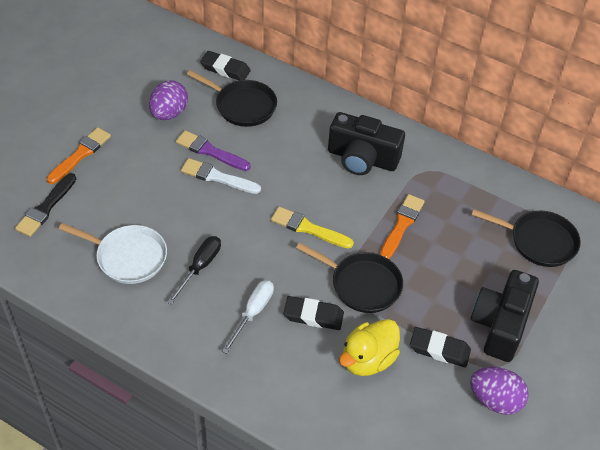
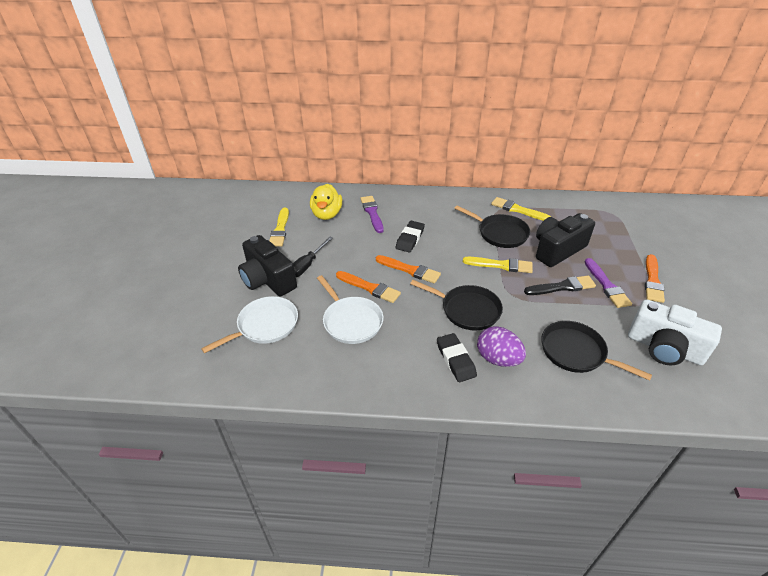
black eraser: [200,51,251,80] [283,296,344,330] [410,327,471,367] = 3 -> [396,221,425,252] [437,333,477,382] = 2
orange brush: [47,127,111,184] [380,194,425,259] = 2 -> [336,271,401,303] [376,255,441,283] [645,254,665,303] = 3
purple brush: [176,130,251,171] = 1 -> [360,196,384,233] [585,258,632,308] = 2
purple egg: [149,80,188,120] [470,367,529,415] = 2 -> [477,326,526,367] = 1
white brush: [181,158,261,194] = 1 -> none = 0
white camera: none = 0 -> [628,299,722,365] = 1
white pan: [59,223,167,284] = 1 -> [201,296,298,353] [317,275,384,344] = 2
white screwdriver: [222,280,274,354] = 1 -> none = 0
yellow brush: [271,207,354,249] = 1 -> [269,208,289,246] [463,257,533,273] [491,197,551,221] = 3

